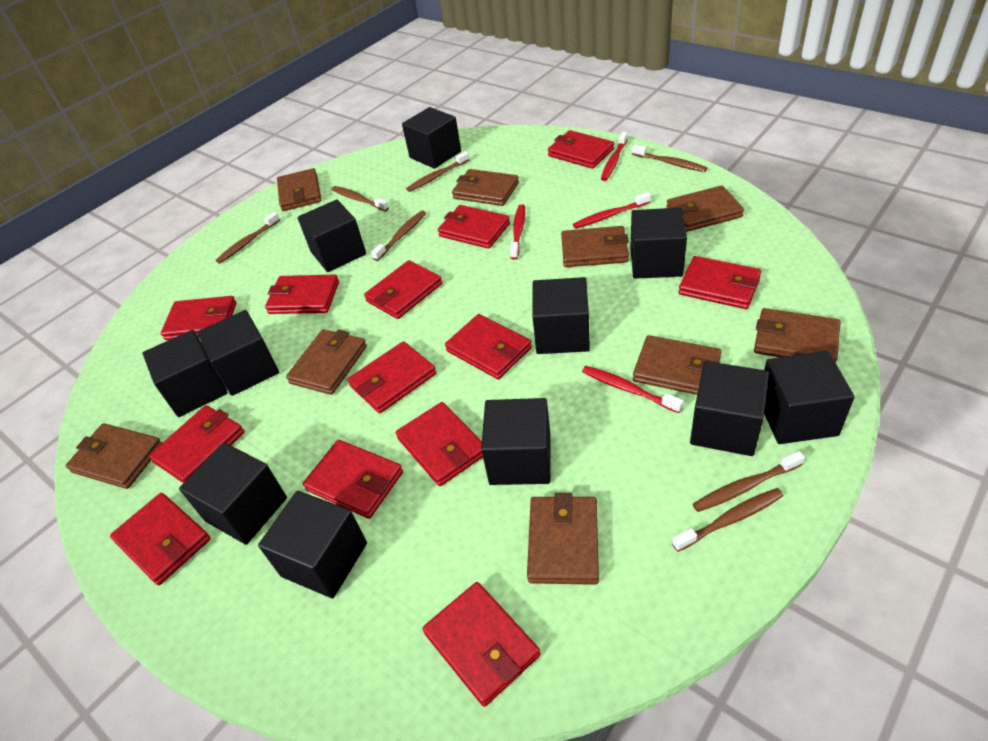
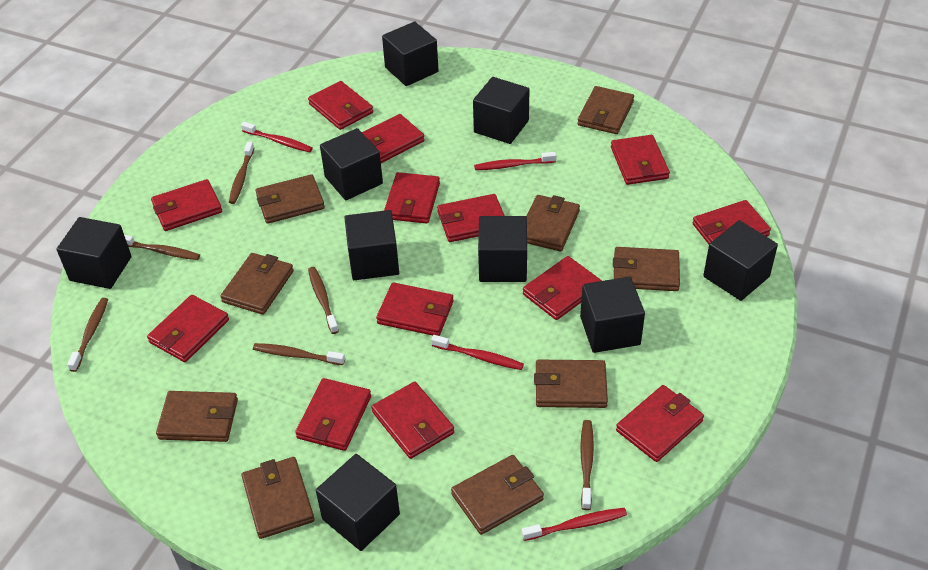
black cube: [143,330,228,417] [179,443,287,545] [197,310,279,396] [258,491,367,599] [298,200,366,272] [402,107,461,169] [481,398,550,485] [532,277,590,354] [630,208,687,279] [690,361,769,456] [764,351,855,444] = 11 -> [56,217,132,289] [316,454,400,551] [320,128,383,200] [344,210,399,280] [382,21,439,86] [473,77,529,144] [478,216,527,282] [580,277,645,353] [703,220,778,301] = 9
brown toothbrush: [216,212,280,264] [332,186,389,211] [371,210,426,261] [406,151,470,192] [632,145,707,172] [672,488,784,552] [693,451,805,512] = 7 -> [67,298,108,372] [124,235,200,260] [229,142,254,204] [253,343,345,365] [308,267,339,334] [580,420,594,510] = 6

